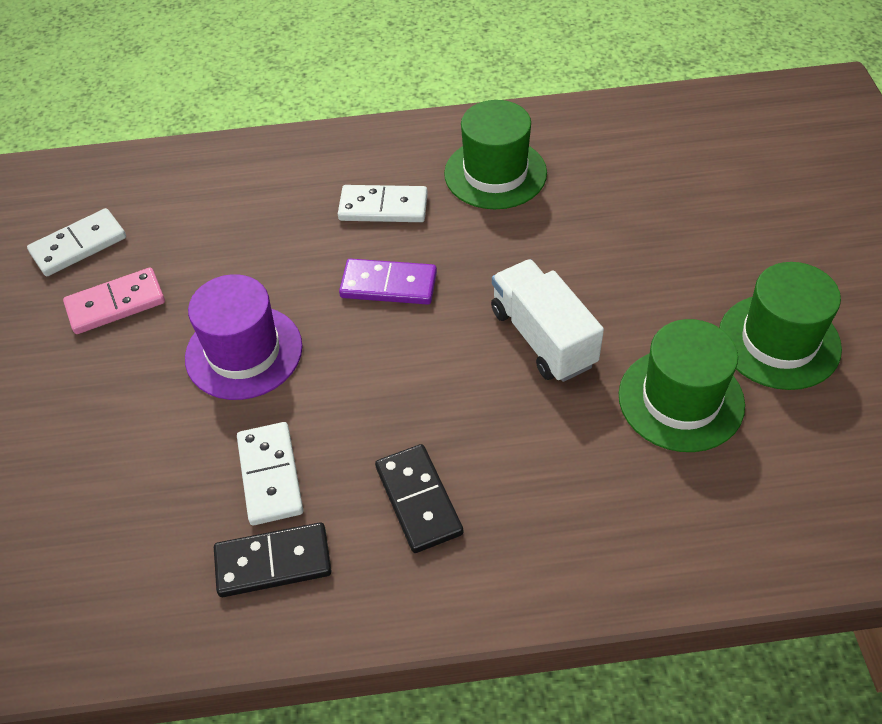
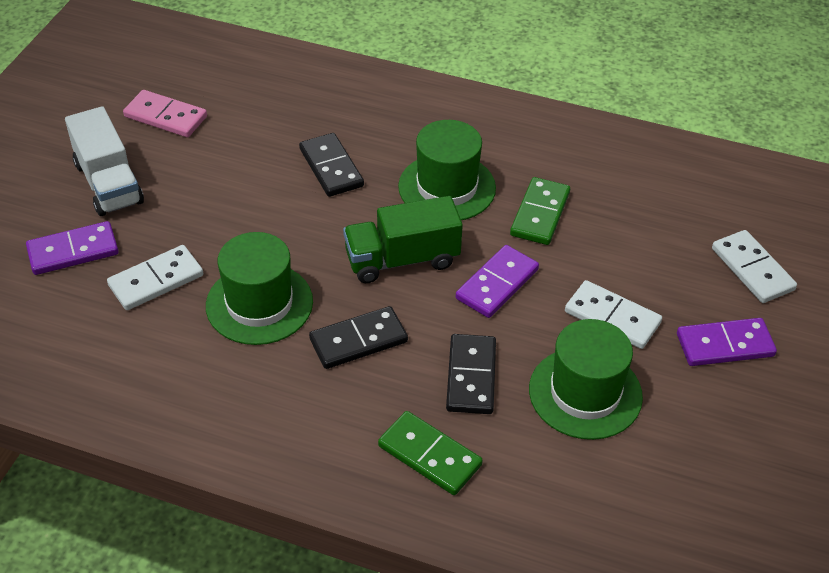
black domino: [214,522,331,597] [375,444,463,553] = 2 -> [299,133,364,197] [309,306,408,369] [446,334,496,414] = 3
green domino: none = 0 -> [378,411,483,495] [510,177,570,245] = 2
green truck: none = 0 -> [343,196,463,283] = 1
purple domino: [339,259,437,305] = 1 -> [26,221,119,275] [456,245,539,318] [677,318,777,366] = 3
purple hat: [185,274,303,400] = 1 -> none = 0

